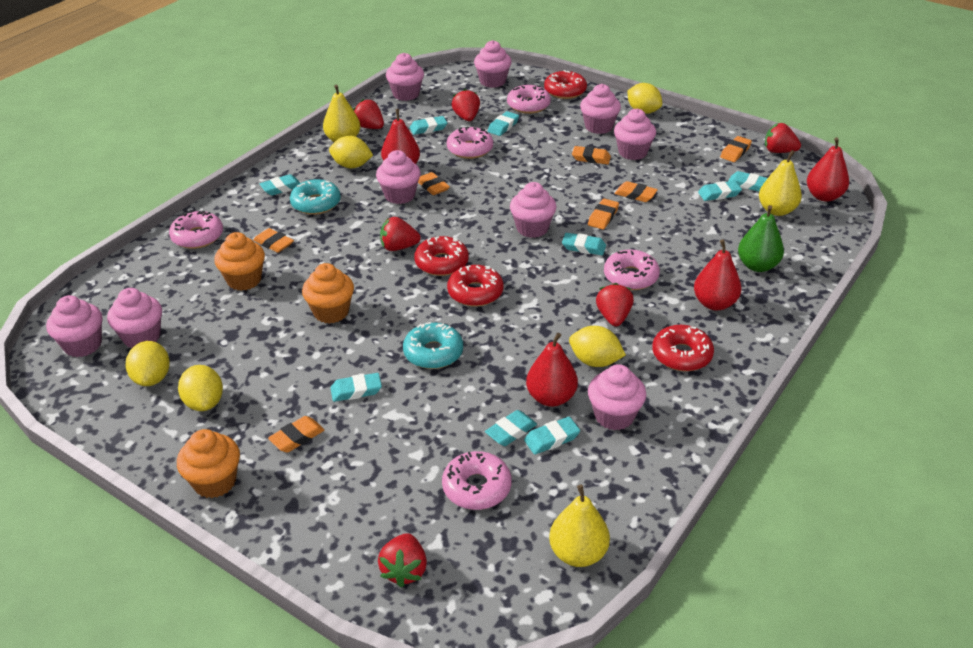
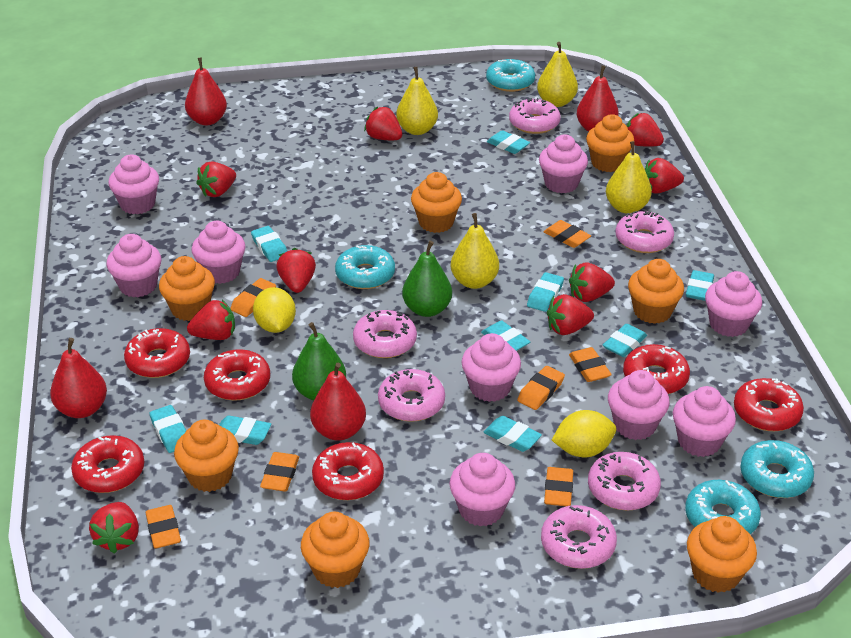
green pear: [738,205,784,272] = 1 -> [292,322,346,401] [402,241,452,317] = 2
orange cupcake: [177,429,240,498] [214,232,265,291] [302,263,354,324] = 3 -> [159,256,215,321] [174,420,239,492] [301,512,370,588] [411,172,462,233] [586,114,634,172] [628,259,684,324] [687,516,757,593] = 7
pink donut: [169,211,223,249] [442,451,511,510] [447,127,493,159] [507,85,551,114] [604,249,660,290] = 5 -> [353,310,417,358] [378,369,445,422] [509,98,561,134] [541,505,617,569] [588,452,661,511] [615,211,674,253] = 6
red donut: [414,236,469,276] [447,265,504,307] [544,70,587,99] [652,325,714,371] = 4 -> [71,435,144,493] [124,328,190,378] [204,349,270,401] [312,442,384,500] [623,344,690,394] [734,378,804,431] = 6
red strawberry: [353,99,384,129] [378,533,427,587] [380,217,421,251] [452,89,480,121] [596,283,634,326] [765,123,801,153] = 6 -> [89,502,139,554] [187,300,235,340] [196,162,236,197] [276,248,316,293] [364,107,402,140] [547,294,594,335] [569,262,615,302] [627,113,664,147] [645,158,684,194] = 9
turquoise donut: [290,179,341,215] [403,322,463,369] = 2 -> [335,245,395,289] [486,59,535,92] [685,480,761,534] [740,440,814,498] = 4
yellow lemon: [125,341,170,386] [178,365,223,411] [329,136,373,168] [569,326,626,367] [627,83,662,114] = 5 -> [253,287,296,333] [552,410,616,457] = 2
yellow pear: [323,84,360,142] [549,485,610,567] [759,150,802,216] = 3 -> [396,67,438,135] [451,213,499,289] [537,42,578,107] [606,141,652,214] = 4

